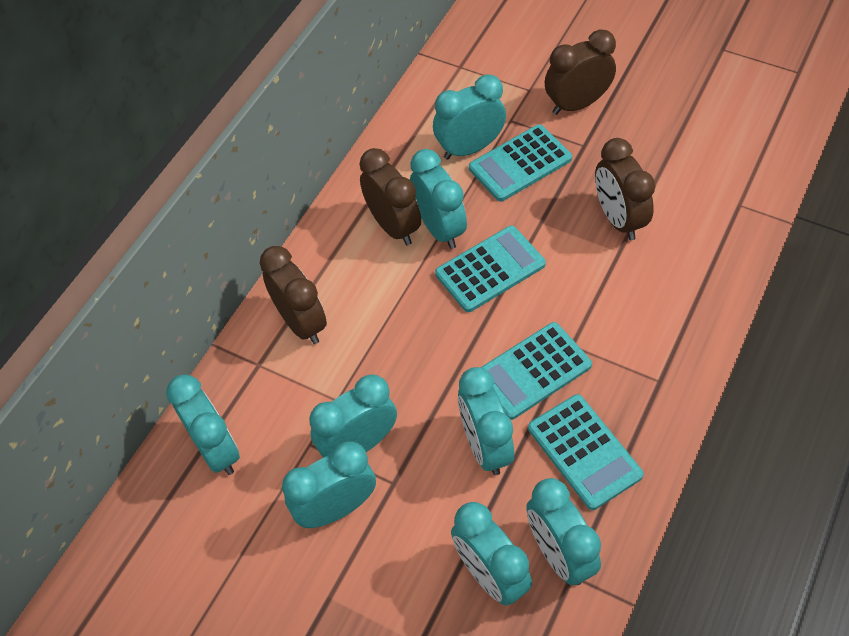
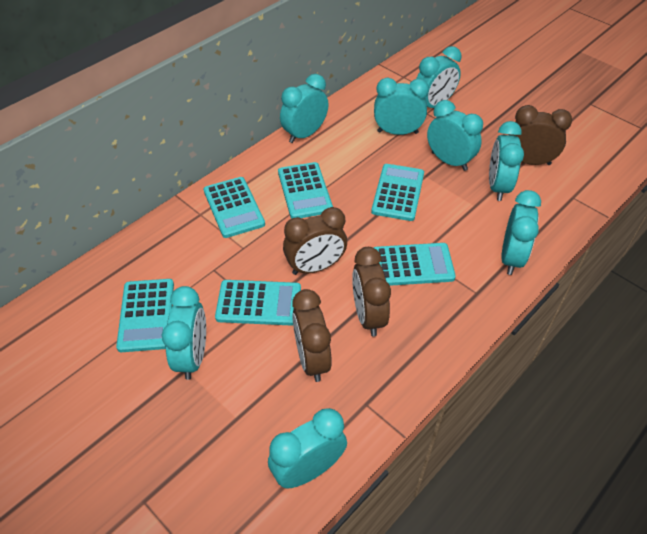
turquoise calculator: [435,226,546,312] [469,124,572,202] [481,322,592,420] [528,394,644,510] = 4 -> [116,279,174,352] [204,177,265,238] [215,280,301,326] [278,162,333,219] [371,164,424,221] [373,243,456,286] = 6

